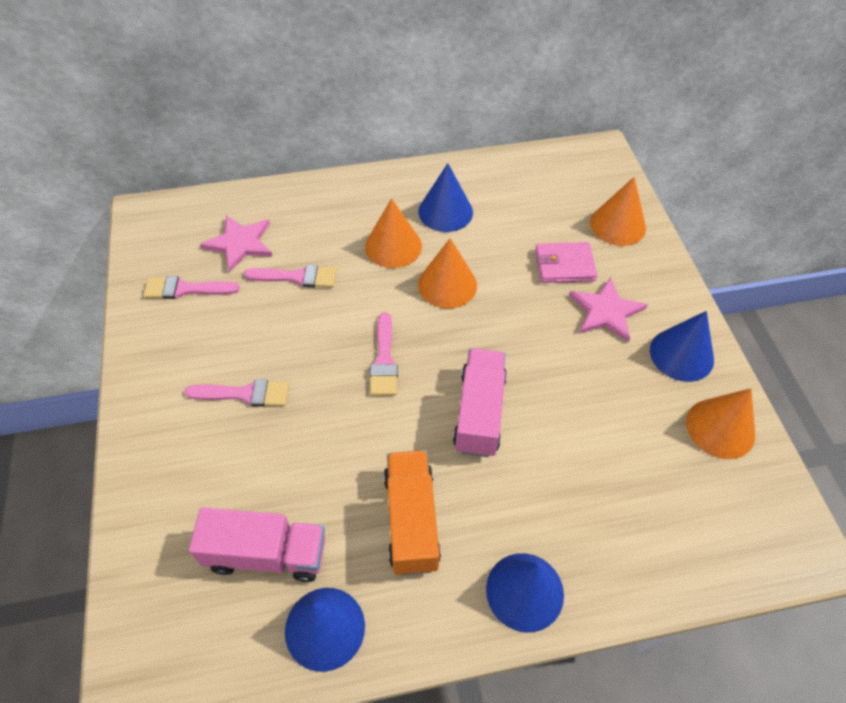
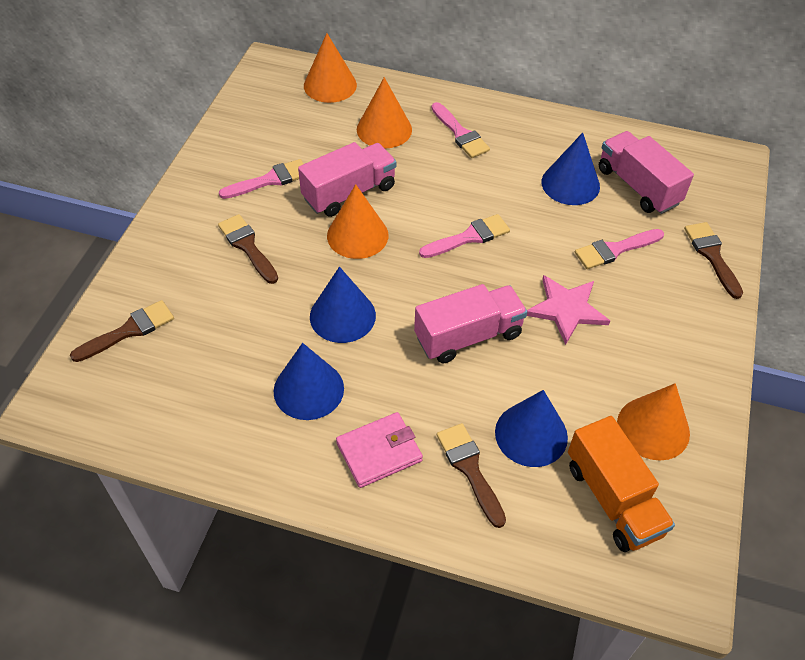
brown brush: none = 0 -> [70,300,174,362] [218,214,278,284] [437,423,506,528] [684,222,743,299] = 4
pink star: [200,215,272,272] [569,277,647,343] = 2 -> [527,275,610,345] = 1
pink truck: [189,507,325,582] [453,348,507,457] = 2 -> [298,142,397,217] [414,284,527,363] [599,131,694,214] = 3

